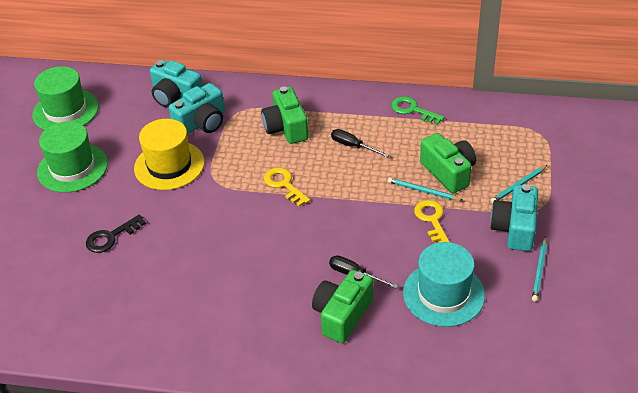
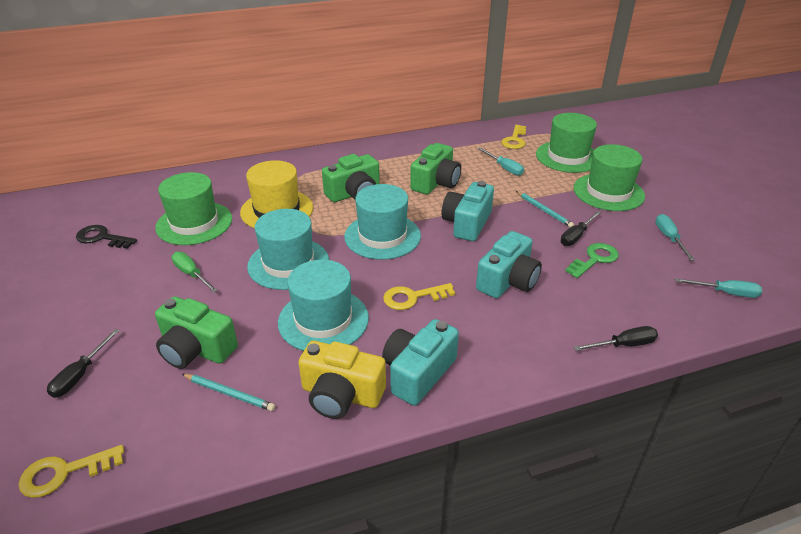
black screwdriver: [329,255,398,288] [331,129,389,157] = 2 -> [47,329,120,398] [561,211,601,246] [574,326,658,351] = 3
green hat: [32,66,99,130] [37,121,108,193] = 2 -> [155,172,232,245] [536,113,597,173] [573,144,645,211] = 3
green screwdriver: none = 0 -> [172,252,218,293] = 1
turquoise hat: [403,242,485,327] = 1 -> [247,209,329,290] [278,260,369,351] [344,184,421,260] = 3
turquoise pencil: [388,178,462,201] [491,165,547,203] [532,236,547,302] = 3 -> [182,374,275,411] [516,191,574,227] = 2
turquoise screwdriver: none = 0 -> [478,148,524,176] [655,214,695,261] [675,278,762,298] = 3
yellow camera: none = 0 -> [298,341,386,419] = 1
yellow key: [264,167,310,207] [414,200,449,243] = 2 -> [18,445,124,498] [383,283,455,310] [501,125,526,149] = 3

